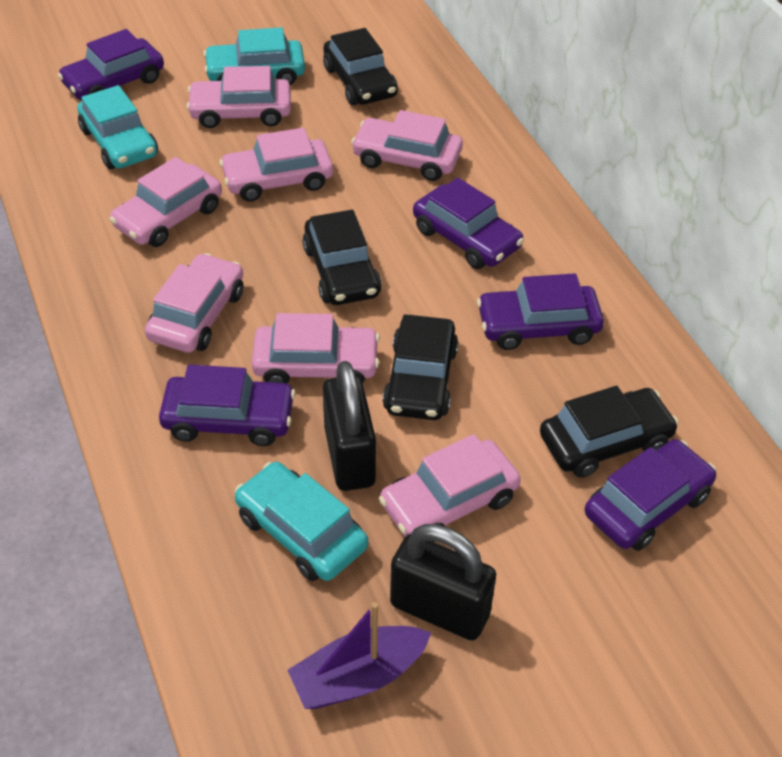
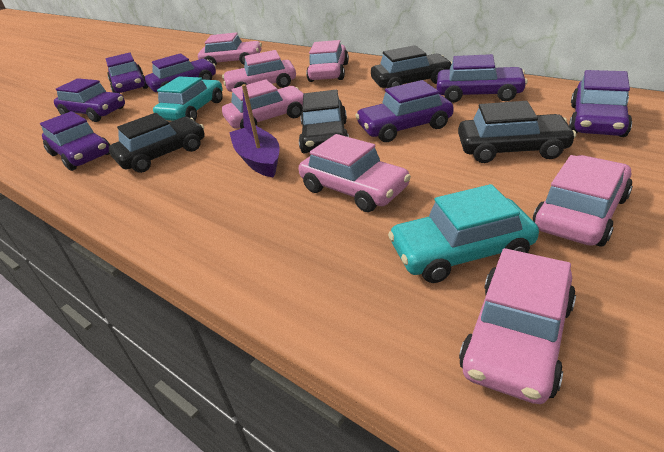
black padlock: [323,361,376,491] [390,524,496,641] = 2 -> none = 0
purple car: [58,29,164,100] [159,365,296,446] [413,178,524,269] [477,273,604,350] [585,439,716,551] = 5 -> [40,111,110,171] [54,78,125,122] [106,53,148,93] [145,53,216,92] [355,80,454,142] [437,54,528,103] [569,70,632,137] = 7
turquoise car: [77,85,158,169] [203,27,305,85] [235,462,368,581] = 3 -> [153,76,223,121] [388,184,539,283] = 2

